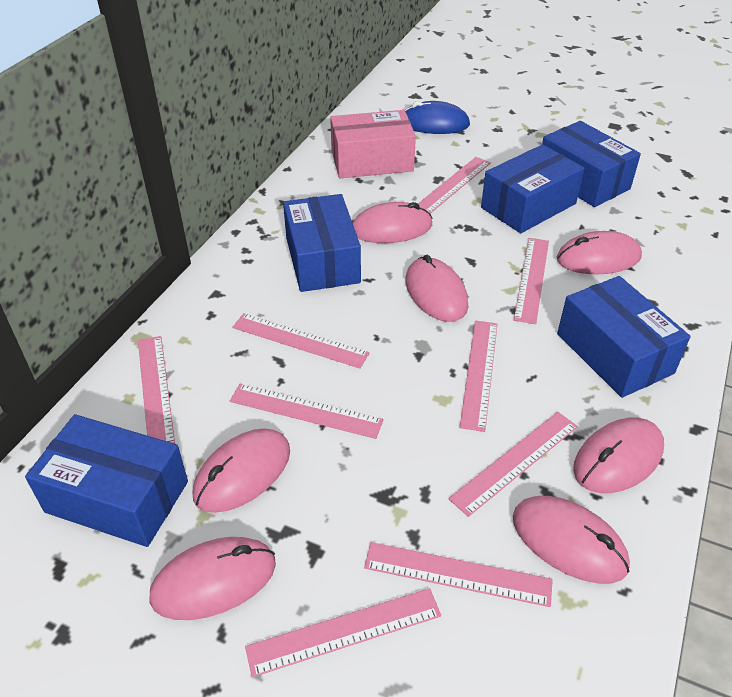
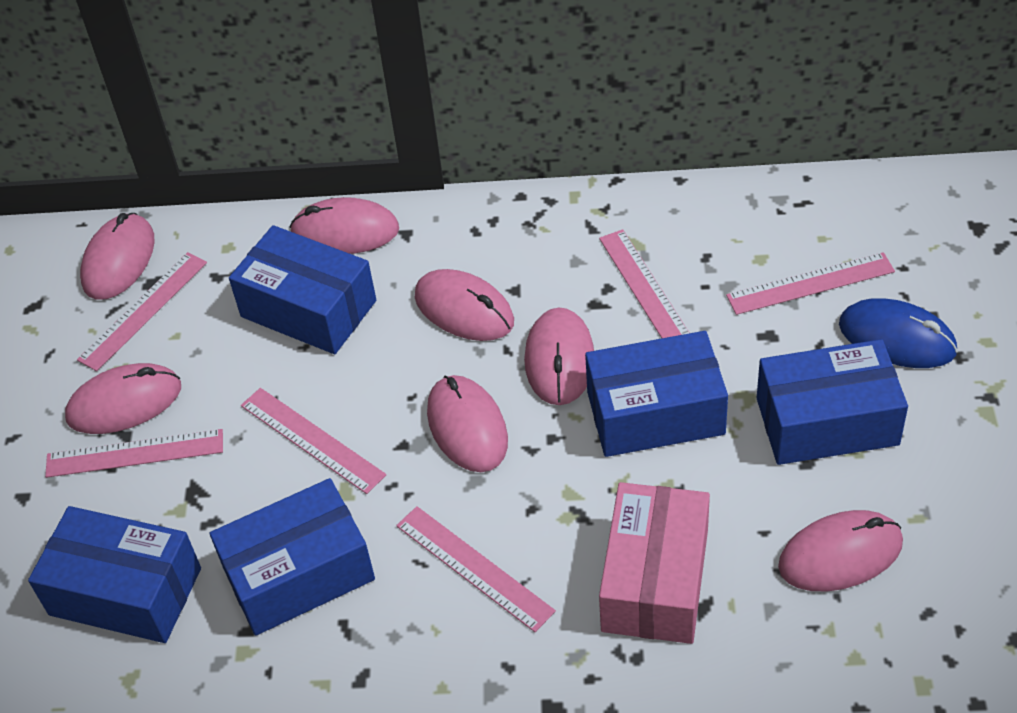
pink ruler: [138,336,175,444] [230,384,384,439] [232,313,370,369] [245,588,441,677] [364,542,553,607] [418,157,491,214] [449,412,578,517] [460,321,498,432] [514,238,549,324] = 9 -> [45,429,223,478] [77,252,207,371] [241,388,386,494] [396,506,556,632] [599,229,689,338] [726,252,895,315] = 6

